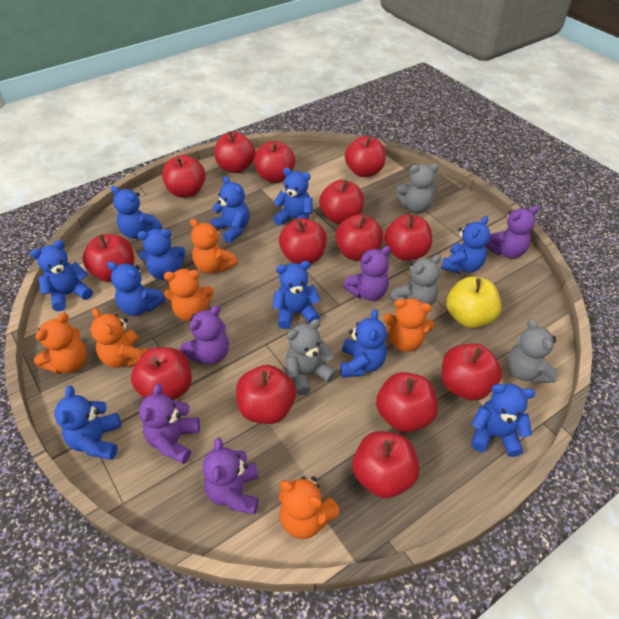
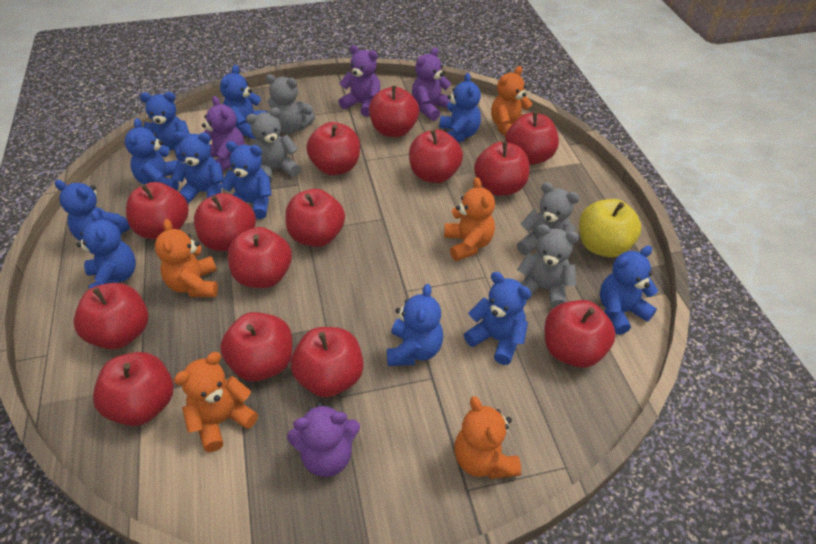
orange teddy bear: [34,313,87,374] [91,308,147,368] [164,269,213,321] [190,219,238,274] [279,476,340,539] [383,298,434,352] = 6 -> [155,219,218,297] [174,352,258,452] [444,177,495,261] [454,396,521,479] [491,66,533,137] = 5
purple teddy bear: [139,384,200,464] [180,305,229,364] [203,437,259,515] [343,246,391,301] [485,206,539,258] = 5 -> [202,96,245,172] [287,402,360,477] [338,45,380,117] [412,47,451,121] = 4

